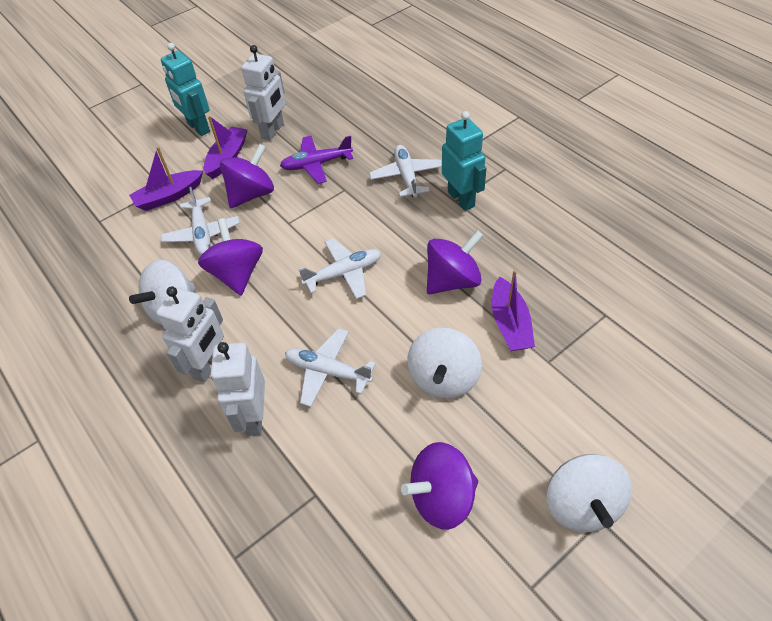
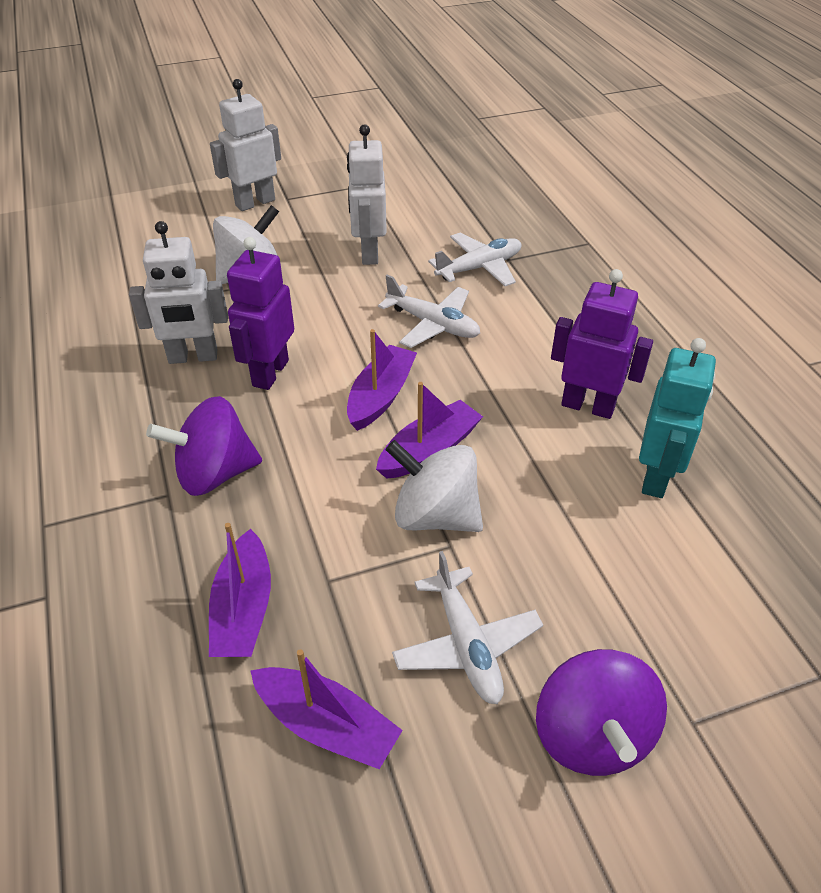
purple boat: [129,147,203,211] [204,116,248,179] [492,270,535,351] = 3 -> [209,523,271,657] [250,649,403,769] [347,329,417,431] [376,382,483,479] = 4
purple plane: [280,136,353,184] = 1 -> none = 0
purple robot: none = 0 -> [227,237,294,390] [551,269,653,419] = 2
purple spinning top: [198,218,263,295] [220,144,274,208] [401,442,478,530] [427,230,484,294] = 4 -> [146,396,262,496] [536,649,667,776] = 2
turquoise robot: [161,43,210,136] [442,111,486,211] = 2 -> [639,338,716,498] = 1
white plane: [161,187,240,255] [285,328,376,407] [299,238,381,299] [369,145,442,198] = 4 -> [378,275,480,348] [392,551,543,704] [428,233,521,286] = 3
white spinning top: [129,260,196,325] [407,328,482,398] [547,454,632,532] = 3 -> [213,205,279,284] [385,440,483,532] = 2

